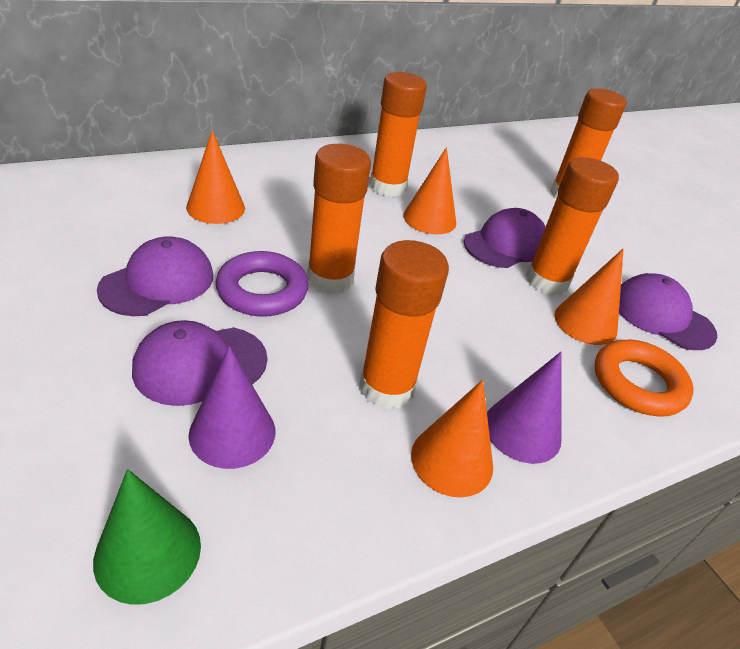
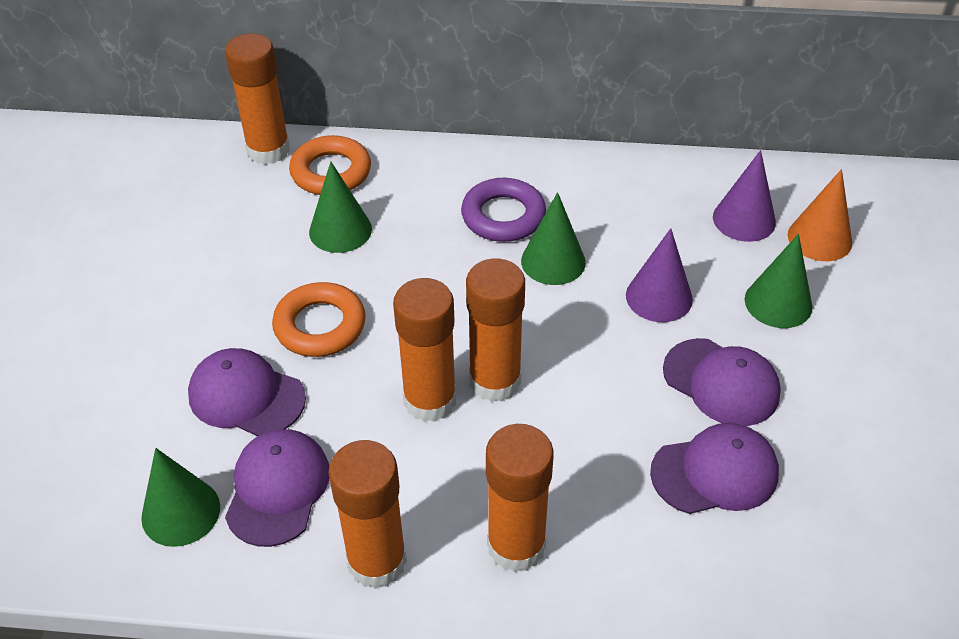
green cone: [93,469,201,605] = 1 -> [141,448,220,547] [309,162,372,253] [521,192,586,285] [745,234,813,328] = 4
orange cone: [186,130,245,224] [404,147,456,234] [411,380,493,497] [554,249,624,345] = 4 -> [788,169,852,261] = 1
orange ring: [595,340,694,417] = 1 -> [272,282,366,357] [289,135,371,195] = 2

